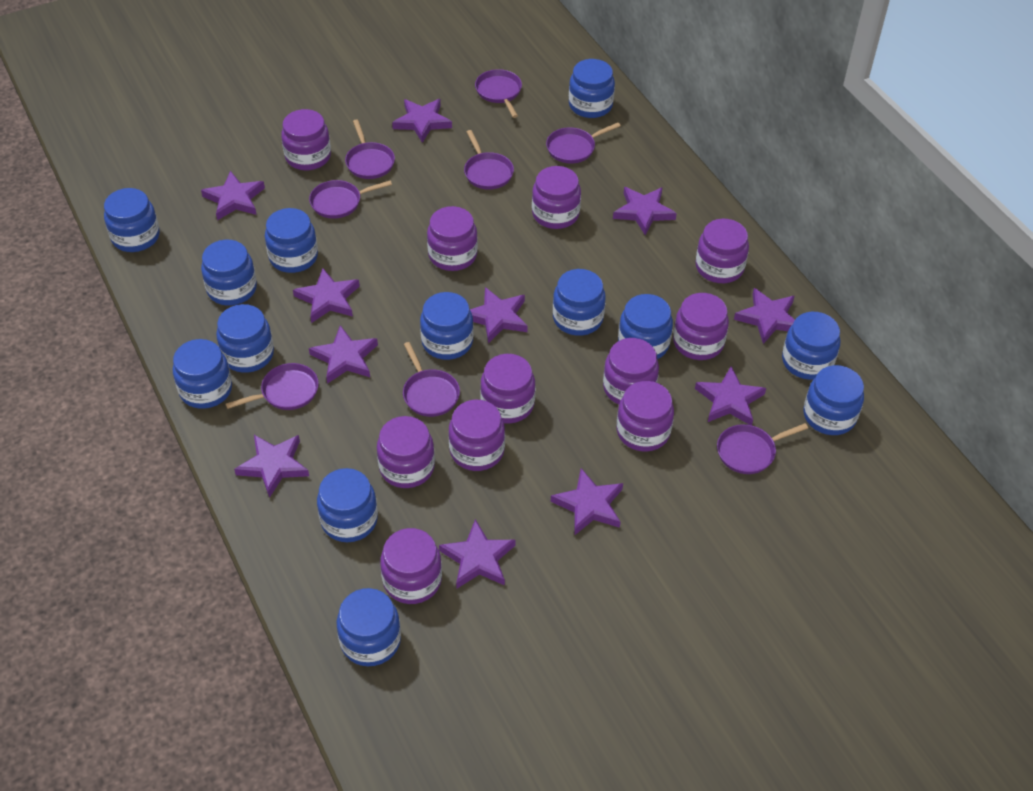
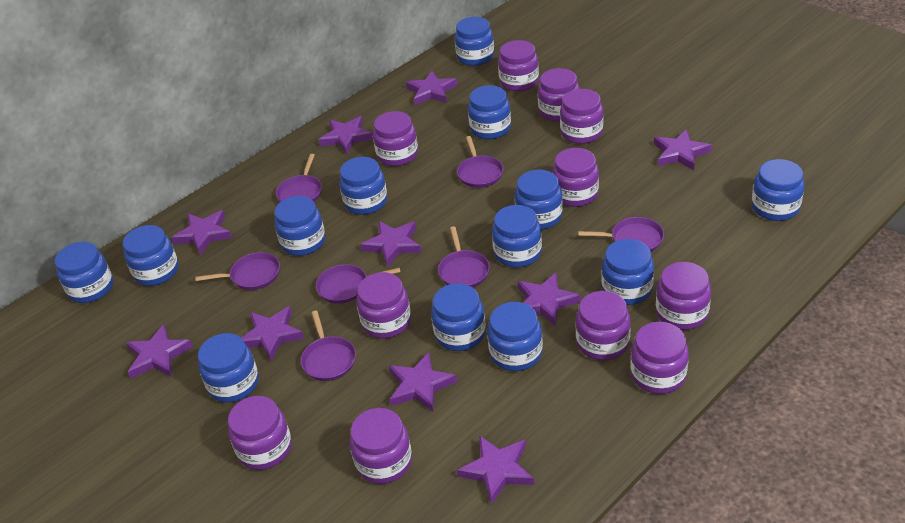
purple pan: [226,363,319,410] [309,180,392,219] [345,119,395,179] [403,342,460,417] [464,130,514,190] [475,69,522,118] [546,122,621,164] [717,423,808,474] = 8 -> [195,252,280,290] [276,154,322,202] [301,311,356,381] [316,264,401,304] [438,226,490,288] [457,136,503,188] [578,217,664,252] = 7
purple star: [201,171,265,220] [234,435,309,498] [293,268,360,323] [309,325,378,384] [392,99,452,143] [439,519,515,588] [470,287,528,344] [551,468,623,536] [613,187,677,235] [695,366,766,425] [734,288,795,344] = 11 -> [126,324,193,378] [171,210,232,255] [241,306,304,361] [318,116,373,154] [360,221,422,267] [389,352,457,412] [406,71,458,105] [457,435,534,504] [518,273,581,326] [654,129,712,170] = 10

